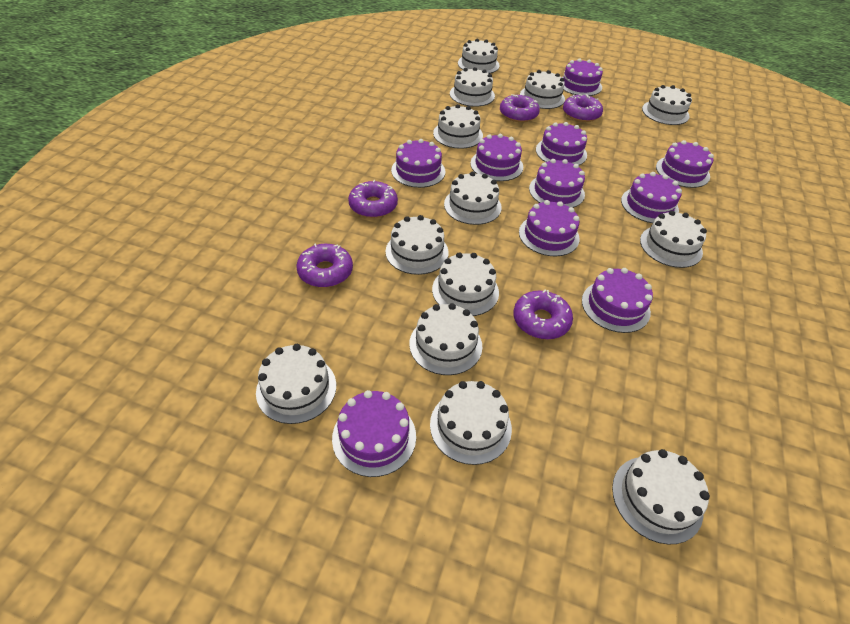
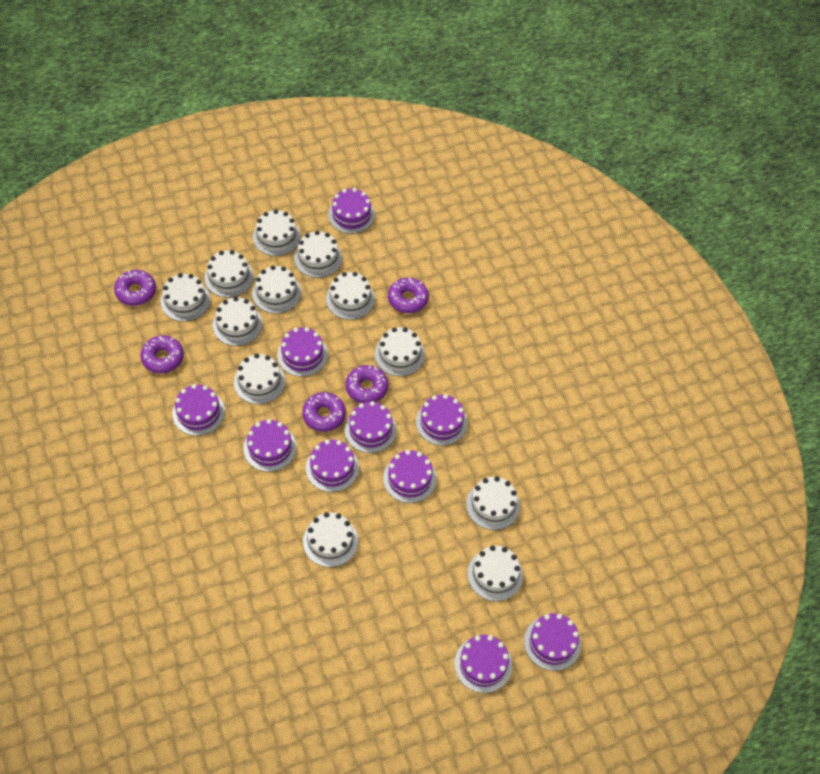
white cake: [256,344,336,424] [385,215,449,275] [409,303,482,375] [430,381,512,465] [432,252,499,316] [433,104,483,149] [444,172,502,225] [450,67,495,107] [458,38,500,74] [520,70,565,109] [612,449,710,545] [640,211,707,268] [642,85,692,125] = 13 -> [160,273,210,321] [205,250,254,298] [212,297,263,346] [234,354,285,404] [252,265,301,314] [253,209,301,256] [294,231,342,278] [303,512,358,567] [326,272,375,320] [375,327,425,376] [466,476,520,530] [467,546,523,601] = 12

